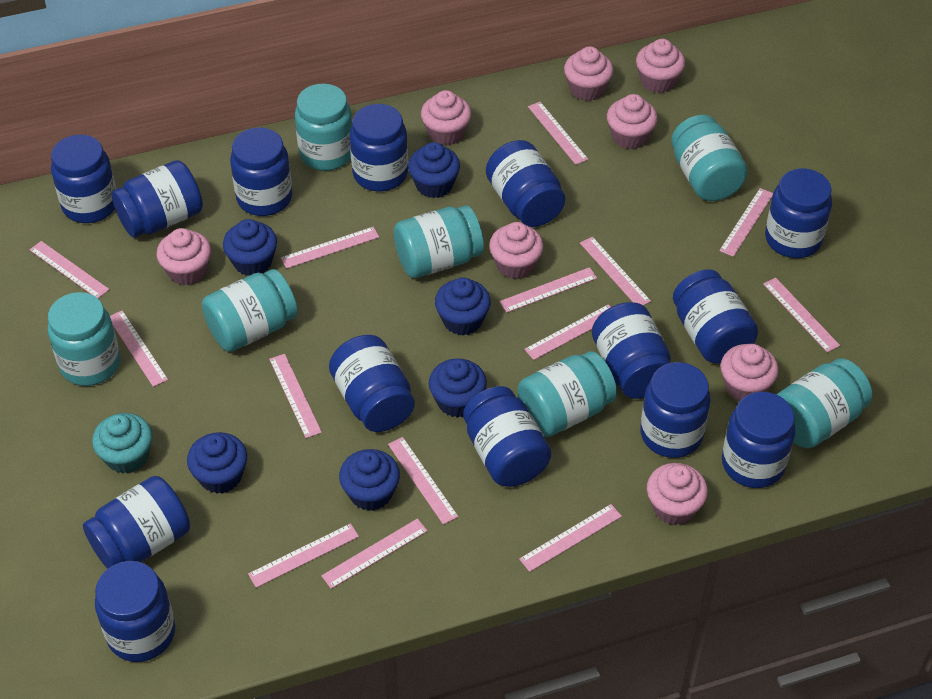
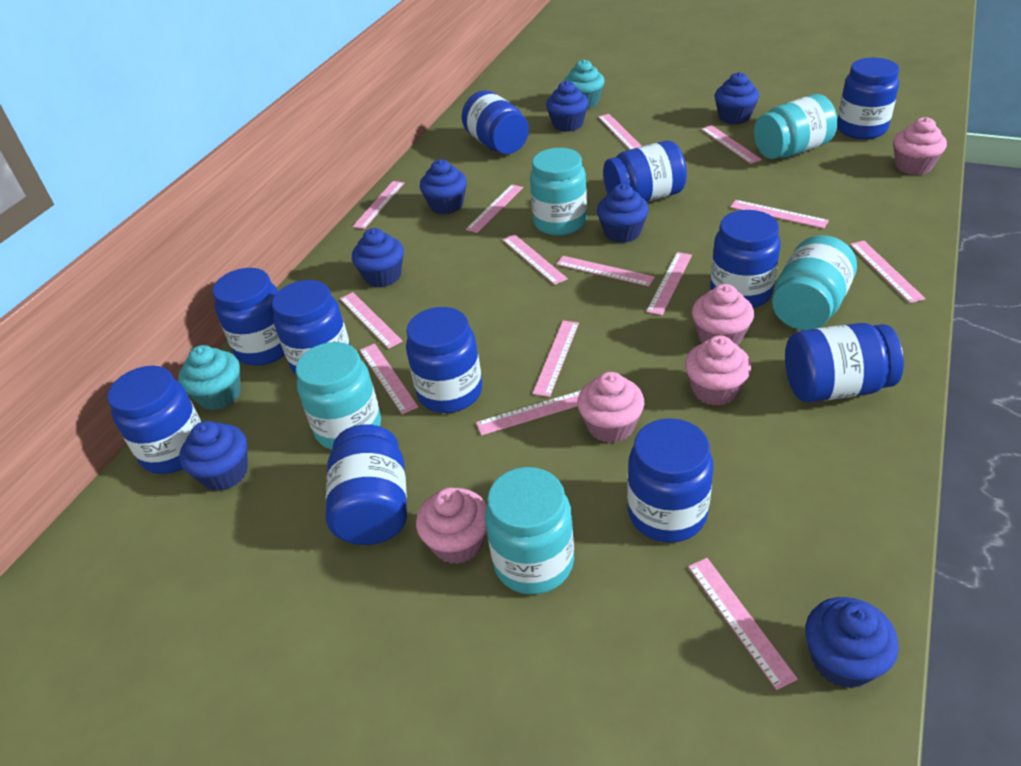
blue cupcake: [187,432,247,494] [223,219,277,276] [339,449,400,511] [408,142,460,198] [429,358,487,418] [435,278,491,336] = 6 -> [179,421,248,491] [352,228,404,287] [420,159,467,214] [546,81,589,132] [597,184,649,243] [715,72,759,125] [805,597,899,689] = 7
blue jar: [51,135,116,223] [83,476,190,569] [95,561,175,662] [112,160,203,238] [230,127,293,216] [329,335,415,432] [350,104,408,191] [463,386,551,487] [486,140,565,227] [592,302,671,399] [640,362,711,458] [673,269,758,364] [722,392,795,488] [765,168,832,258] = 14 -> [107,366,201,474] [213,268,285,366] [272,280,350,374] [326,424,407,545] [406,307,482,413] [462,90,529,154] [603,141,687,202] [627,418,713,543] [710,210,781,308] [785,323,904,402] [837,58,899,139] = 11
pink cupcake: [157,228,211,285] [421,90,471,145] [489,222,544,279] [564,46,613,101] [607,94,658,149] [636,39,685,93] [647,463,708,525] [721,344,779,401] = 8 -> [416,488,487,564] [577,372,644,443] [685,335,751,406] [692,284,754,345] [893,117,947,175] = 5
turquoise cupcake: [92,413,152,474] = 1 -> [178,345,241,410] [564,59,605,109] = 2
turquoise jar: [48,292,120,386] [202,269,298,352] [295,84,352,171] [394,205,484,278] [517,351,617,437] [671,115,748,201] [777,358,872,448] = 7 -> [296,342,381,450] [485,467,574,595] [530,148,587,236] [754,94,837,159] [772,235,857,330] = 5

